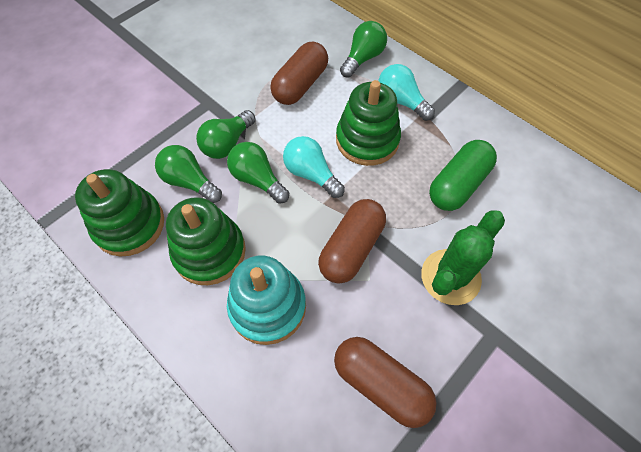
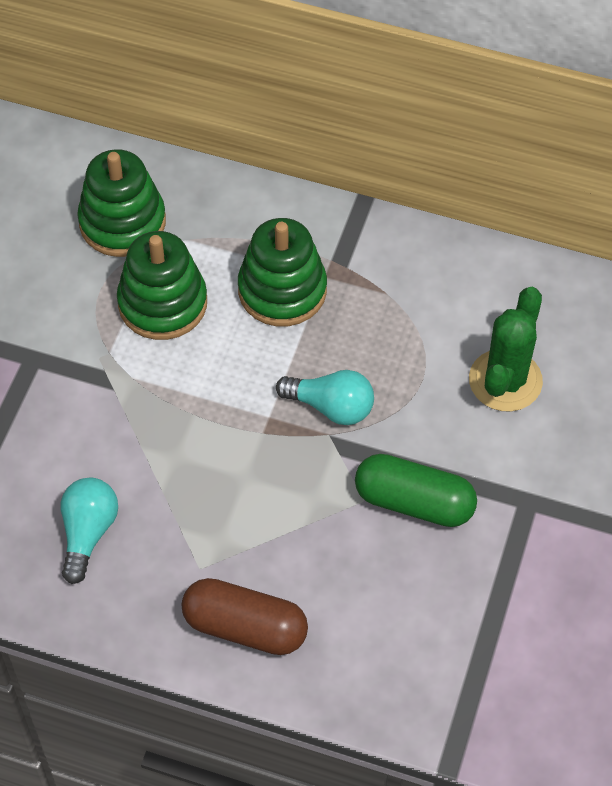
brown capsule: [270,42,328,105] [318,199,386,284] [334,337,437,428] = 3 -> [181,578,308,655] = 1
green light bulb: [155,145,222,203] [196,110,256,159] [227,142,289,204] [340,21,387,78] = 4 -> none = 0
turquoise stacking toy: [227,256,306,345] = 1 -> none = 0

